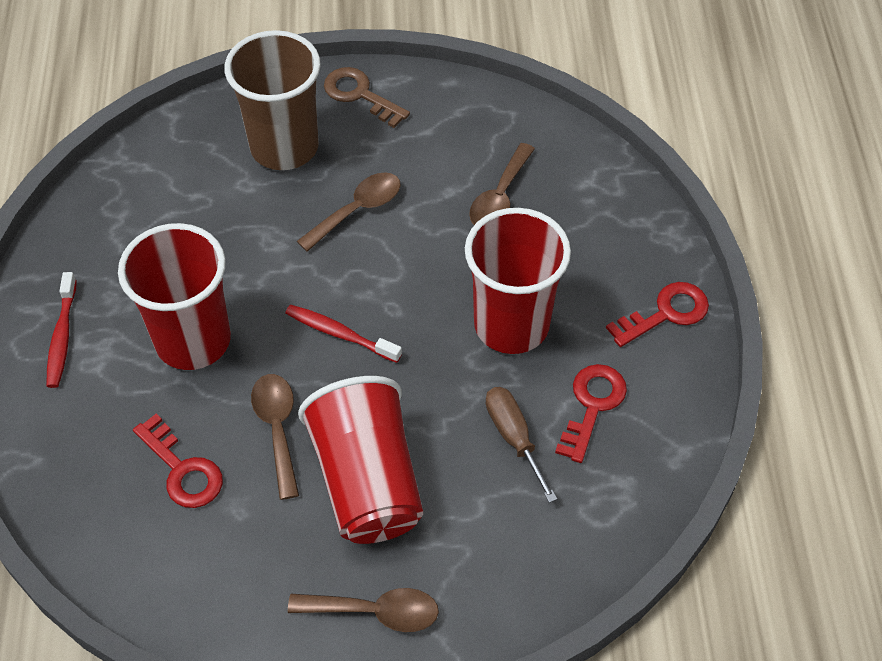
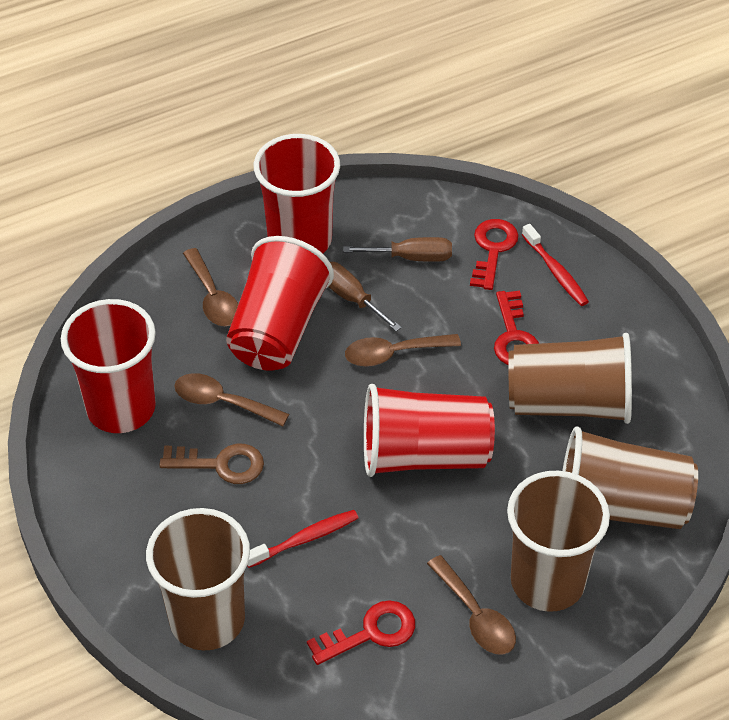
brown cup: [225,30,321,170] = 1 -> [146,508,250,651] [507,471,610,612] [508,333,632,424] [562,426,698,529] = 4
brown screwdriver: [486,387,557,503] = 1 -> [329,262,402,331] [343,237,452,262] = 2
red cup: [118,223,231,370] [298,376,423,544] [465,208,571,354] = 3 -> [61,299,156,433] [226,236,334,371] [254,134,340,254] [364,384,495,477] = 4

